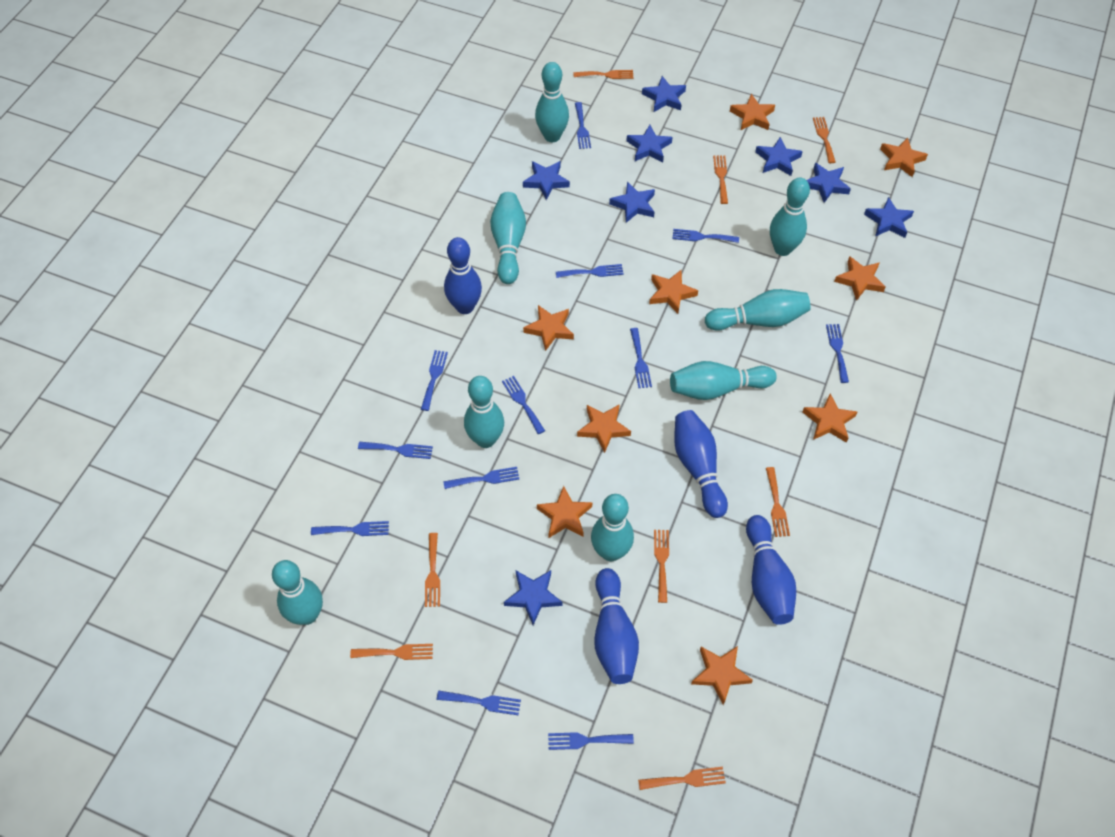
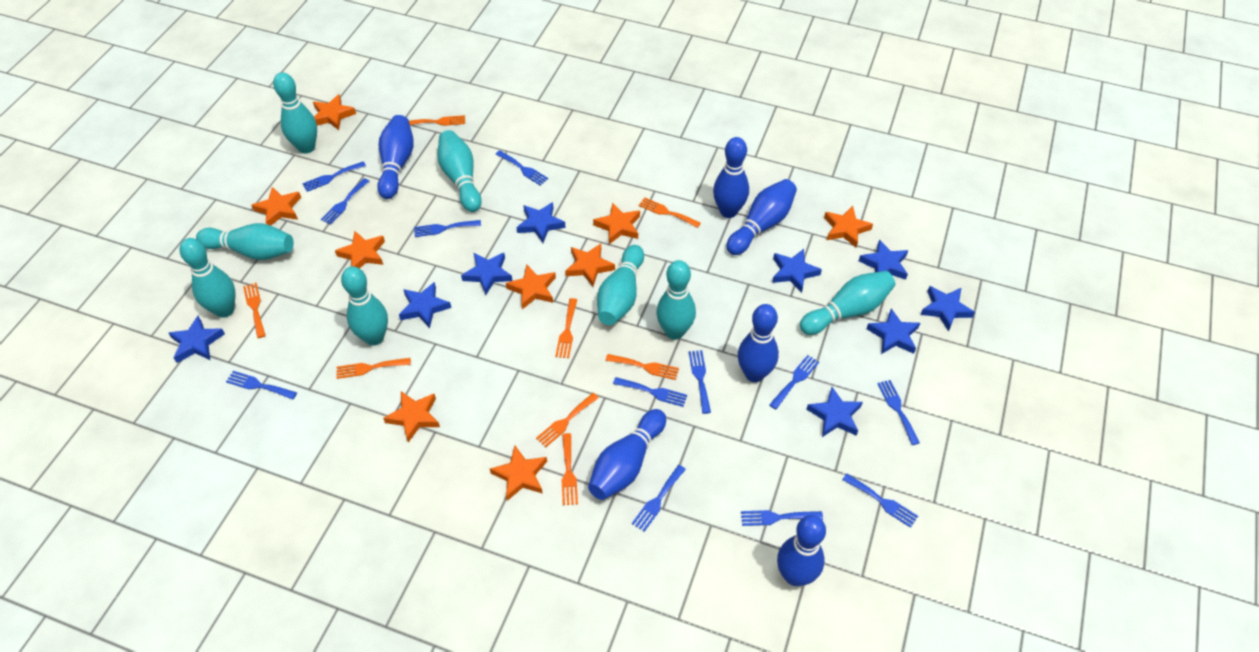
blue bowling pin: [444,237,482,314] [594,568,639,684] [674,410,728,518] [746,515,796,625] = 4 -> [377,115,414,199] [588,409,666,500] [713,137,749,218] [726,179,797,255] [738,304,779,382] [777,515,826,586] = 6
blue star: [504,570,562,625] [523,161,570,200] [609,182,655,223] [627,125,673,162] [642,76,686,112] [755,137,803,176] [807,163,851,203] [864,197,914,238] = 8 -> [169,316,225,363] [399,282,451,328] [461,252,513,295] [516,202,566,243] [772,249,822,293] [806,387,863,437] [859,239,908,280] [867,308,920,354] [920,286,975,331] = 9

